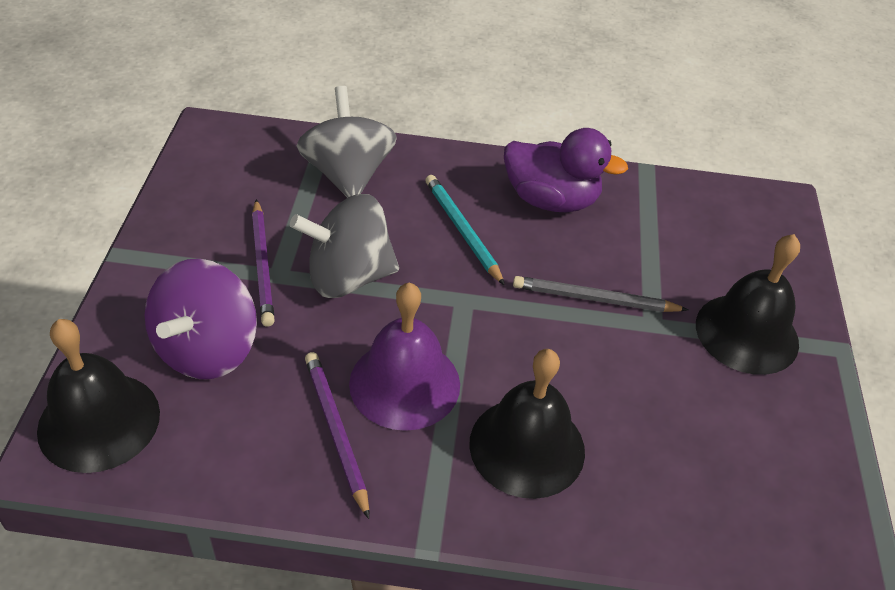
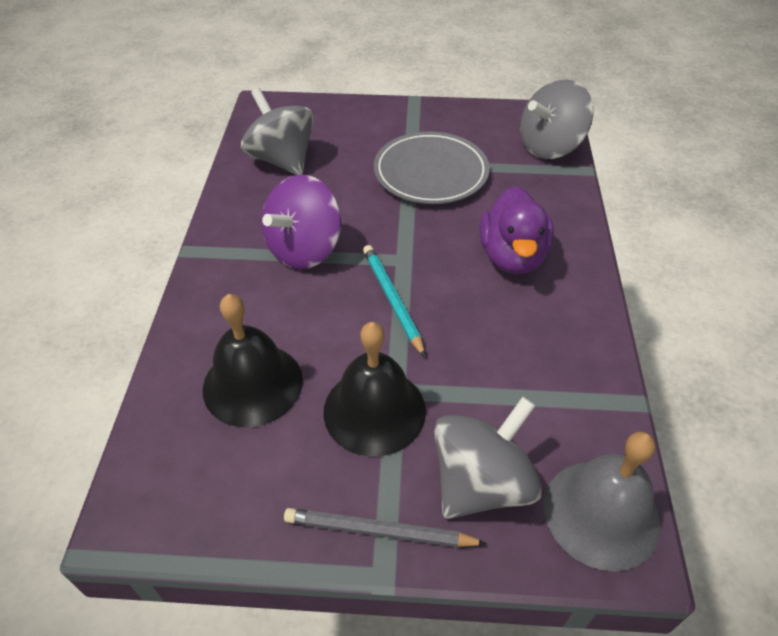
black bell: [37,319,160,473] [469,349,585,499] [696,234,800,375] = 3 -> [203,294,303,427] [323,322,426,457] = 2
grey bell: none = 0 -> [544,432,661,572] = 1
grey plate: none = 0 -> [374,131,489,204] = 1
grey spinning top: [290,194,399,298] [297,86,397,198] = 2 -> [241,88,314,175] [434,397,542,519] [520,80,593,159] = 3
purple bell: [349,282,460,431] = 1 -> none = 0
purple pencil: [252,199,275,327] [305,352,369,519] = 2 -> none = 0

